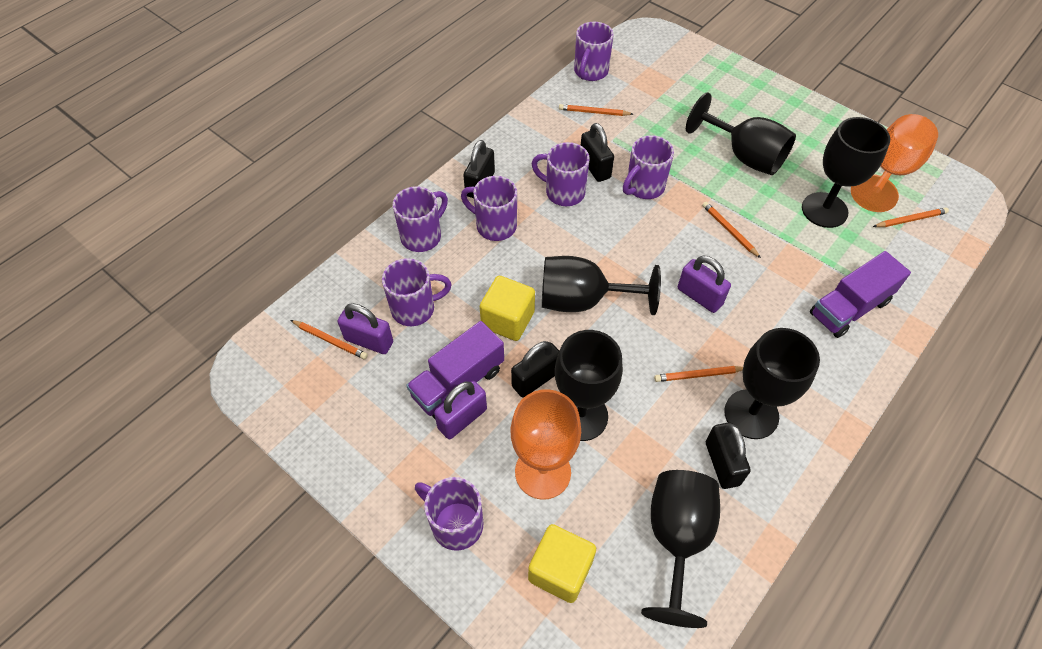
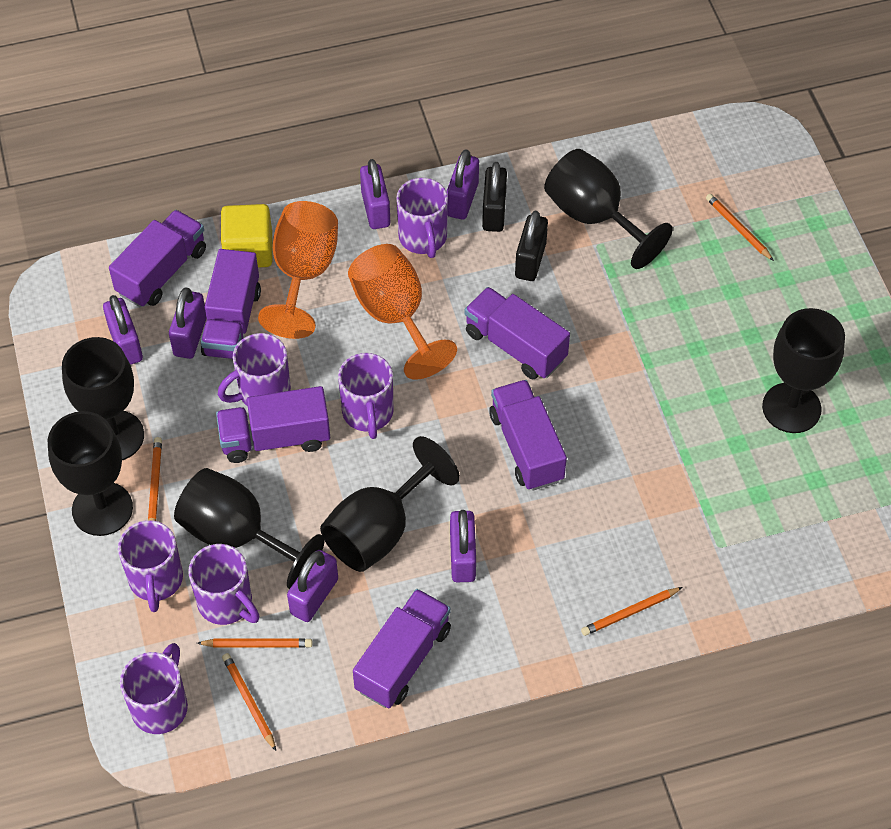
black padlock: [463,140,495,198] [511,341,559,398] [581,123,614,182] [706,422,751,489] = 4 -> [482,162,507,232] [515,211,548,281] = 2
purple mug: [382,258,452,326] [393,186,448,252] [415,477,483,551] [461,176,517,241] [532,142,590,206] [574,22,614,81] [623,135,674,199] = 7 -> [118,520,183,612] [120,643,188,734] [188,544,260,625] [218,333,291,406] [338,353,394,439] [396,178,448,258] = 6
purple padlock: [337,303,393,354] [434,381,487,439] [678,256,731,313] = 3 -> [103,295,143,365] [169,287,207,359] [287,550,338,622] [360,159,390,229] [447,149,479,220] [450,510,476,582] = 6
purple truck: [406,321,504,419] [810,251,911,338] = 2 -> [109,210,206,307] [201,249,261,359] [216,386,330,463] [353,589,451,708] [465,287,570,379] [489,380,567,491] = 6
yellow cube: [480,276,535,341] [528,524,596,603] = 2 -> [221,204,273,267] = 1

